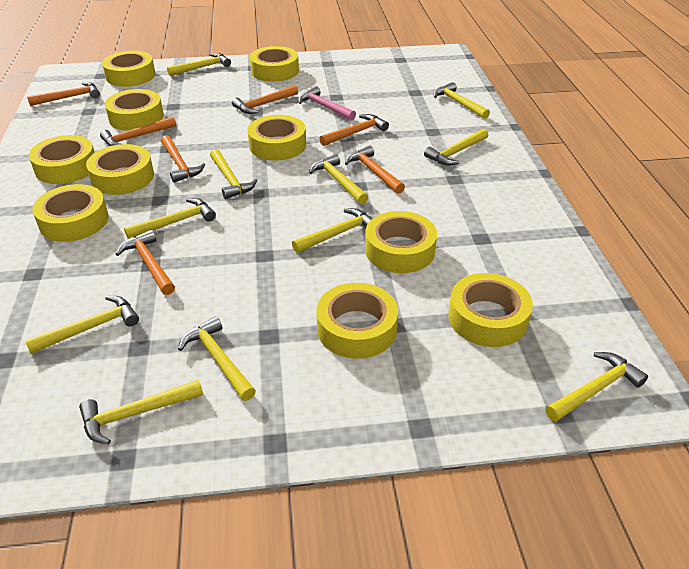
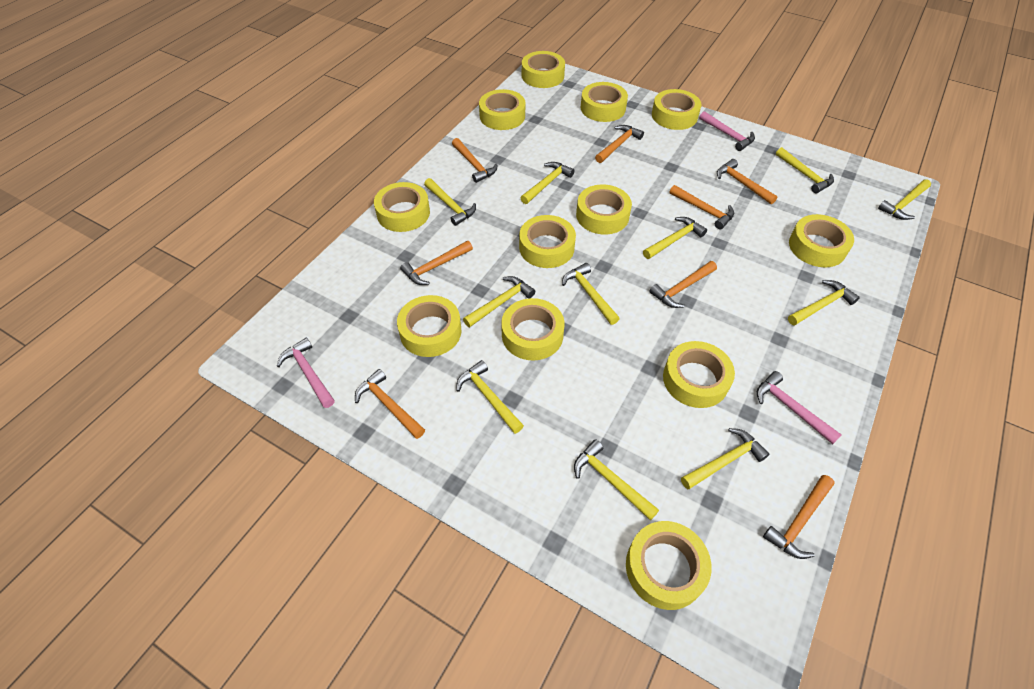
orange hammer: [27,82,100,106] [100,116,176,146] [116,230,175,295] [161,135,205,183] [232,85,298,114] [319,114,389,146] [345,146,405,194] = 7 -> [355,369,425,439] [400,241,473,285] [452,138,498,183] [595,125,644,163] [649,261,717,308] [669,185,734,229] [717,159,778,205] [763,475,835,559] = 8
pink hammer: [298,86,356,121] = 1 -> [277,338,335,408] [699,111,755,151] [757,371,842,444] = 3
yellow tape: [29,135,95,184] [32,184,109,242] [86,144,154,195] [102,51,155,87] [105,89,164,131] [247,115,306,161] [250,46,299,82] [316,283,398,359] [365,211,437,273] [448,273,533,347] = 10 -> [374,182,430,232] [397,295,461,357] [479,89,525,130] [501,298,565,360] [519,215,576,268] [522,51,565,88] [576,185,632,235] [581,82,628,122] [626,521,712,610] [652,89,701,130] [663,341,735,408] [789,214,854,267] = 12

